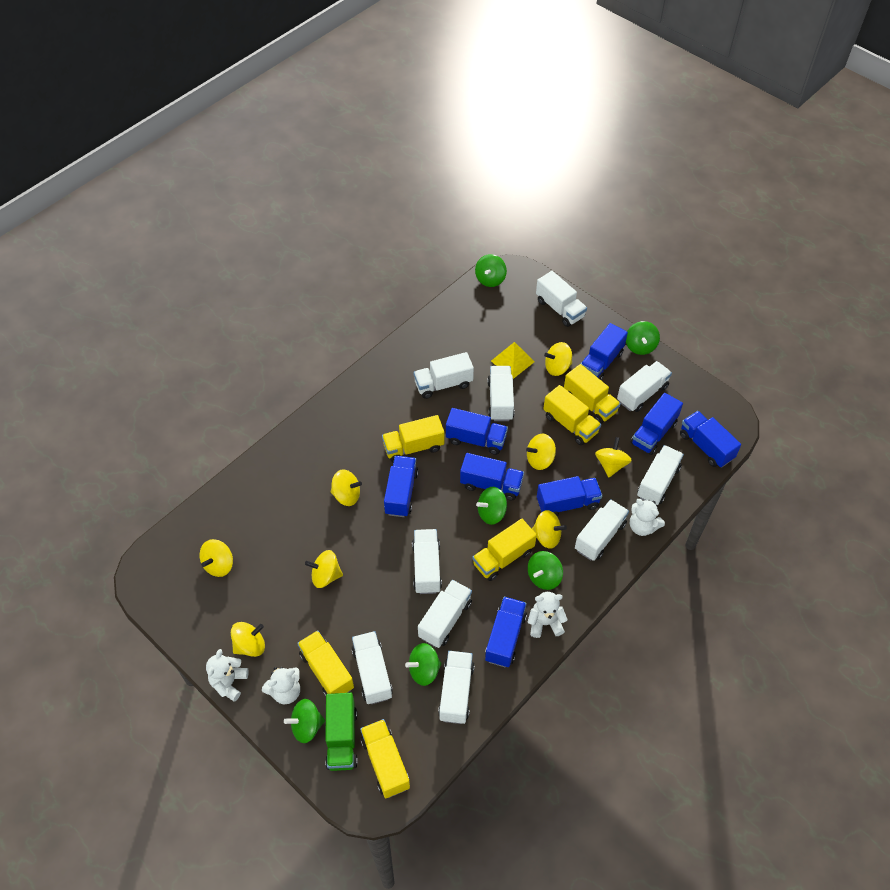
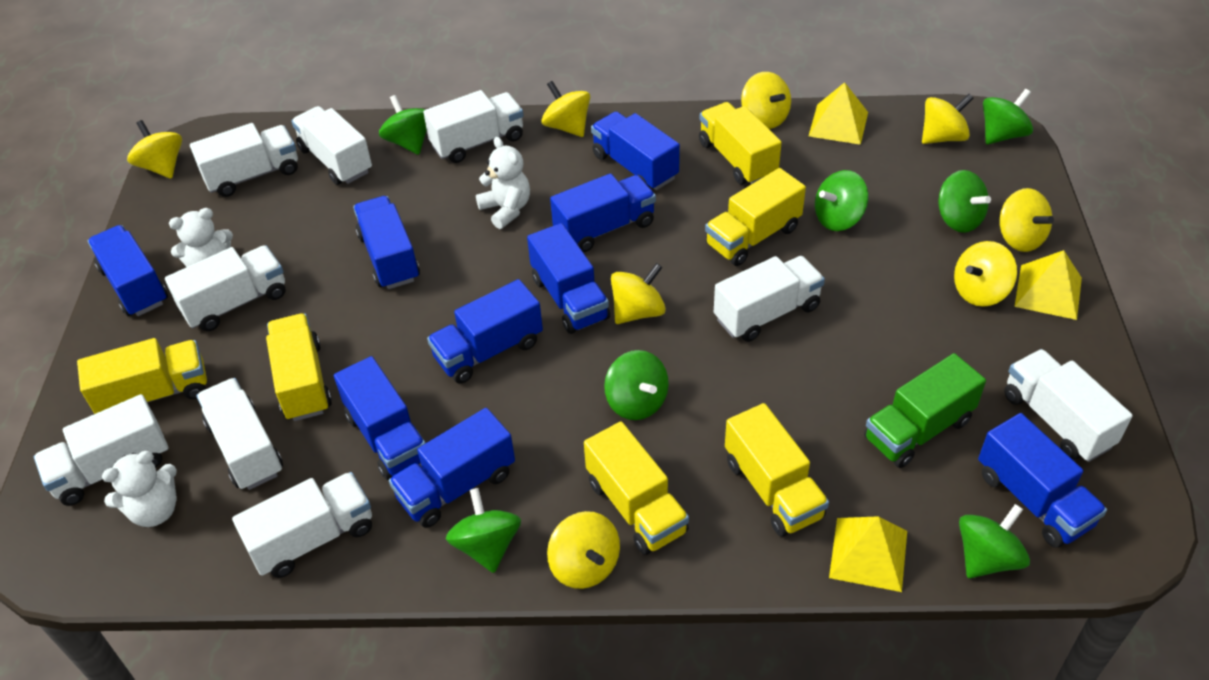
blue truck: [384,456,418,517] [446,408,508,455] [460,453,524,500] [485,597,527,667] [537,476,602,516] [581,323,628,380] [631,393,683,455] [680,411,741,468] = 8 -> [88,225,168,316] [334,356,425,480] [353,196,420,289] [389,408,515,528] [427,279,543,384] [527,223,610,334] [550,173,656,252] [591,112,680,190] [978,413,1107,548] = 9
green spinning top: [284,699,325,743] [405,643,442,686] [475,254,507,287] [476,487,507,525] [528,551,563,590] [626,321,660,355] = 6 -> [379,95,427,155] [446,488,521,573] [604,350,669,420] [815,170,869,231] [938,170,991,233] [959,504,1030,578] [983,89,1033,145] = 7
white teddy bear: [206,649,249,702] [262,667,300,704] [528,592,568,638] [630,499,665,536] = 4 -> [102,451,177,527] [169,208,233,267] [476,137,530,229] = 3
white truck: [351,631,393,704] [412,529,442,594] [414,352,474,399] [418,580,472,648] [438,651,475,724] [487,366,515,421] [536,271,587,327] [575,499,629,561] [617,361,672,412] [637,445,684,505] = 10 -> [34,394,168,506] [165,245,285,331] [190,123,298,197] [196,378,283,490] [232,472,372,578] [291,106,372,185] [423,90,524,163] [714,256,825,342] [1004,349,1133,462] = 9
yellow pyramid: [491,342,534,379] = 1 -> [809,82,868,145] [829,516,907,592] [1014,250,1082,320] = 3

